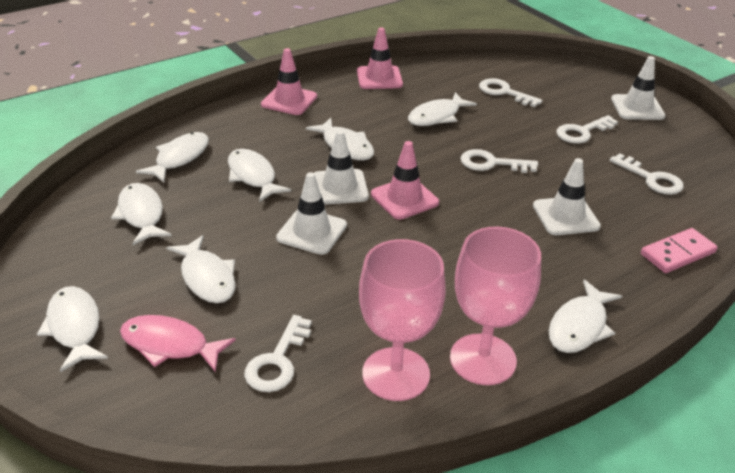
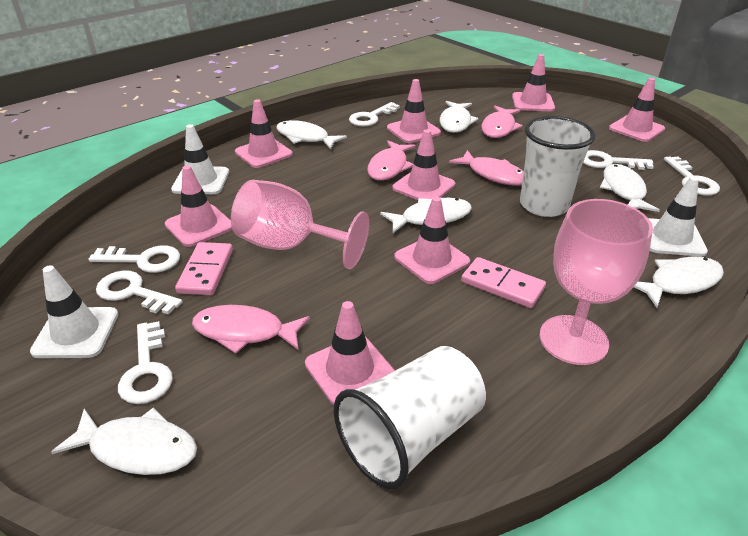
pink domino: [641,228,718,273] = 1 -> [175,242,233,295] [461,257,546,308] = 2
pink fish: [120,315,236,372] = 1 -> [192,305,310,354] [367,141,416,181] [449,150,524,186] [481,106,523,138] = 4
pink traffic cone: [261,48,317,115] [357,27,403,89] [371,141,439,220] = 3 -> [165,165,232,247] [235,99,293,168] [305,301,395,405] [387,79,441,143] [392,129,455,200] [394,197,470,284] [512,54,555,111] [609,78,665,142] = 8
white cup: none = 0 -> [334,346,486,489] [520,116,596,217] = 2
white fish: [37,286,108,372] [111,183,172,245] [136,132,209,182] [166,235,236,303] [228,149,292,202] [306,118,374,161] [408,92,477,126] [548,279,622,353] = 8 -> [51,408,197,475] [276,120,347,149] [380,198,472,233] [440,101,479,133] [600,164,660,212] [634,257,724,308] = 6
white key: [244,315,312,392] [460,149,538,173] [479,78,543,107] [556,115,618,144] [610,153,684,195] = 5 -> [88,245,180,273] [96,271,182,314] [118,321,173,404] [349,102,400,127] [583,150,654,170] [664,156,720,196] = 6
white traffic cone: [276,172,347,255] [314,130,369,205] [533,158,601,235] [611,56,666,120] = 4 -> [30,265,118,358] [171,124,229,194] [649,176,708,257] = 3

